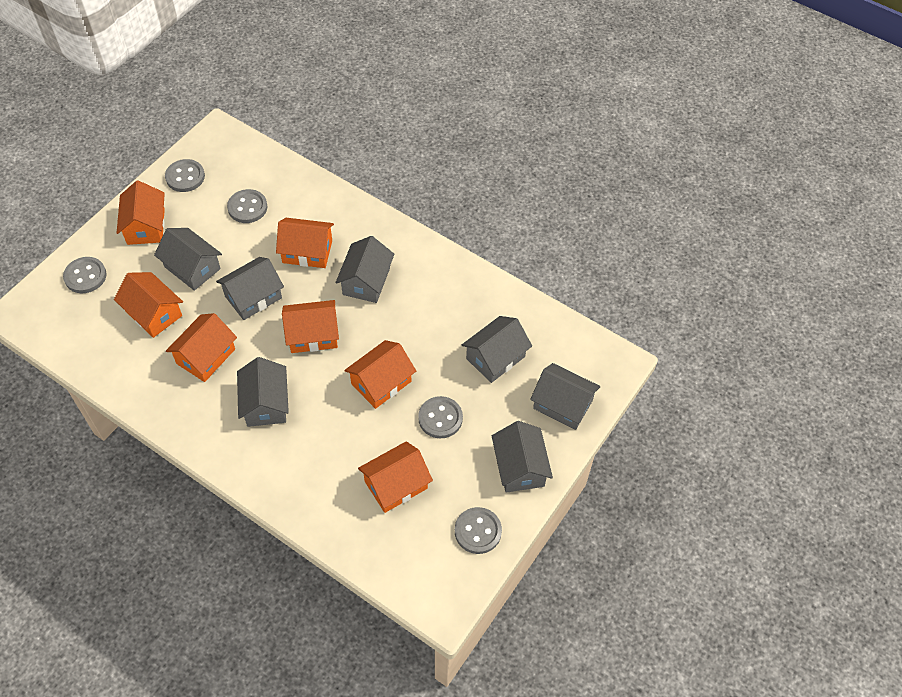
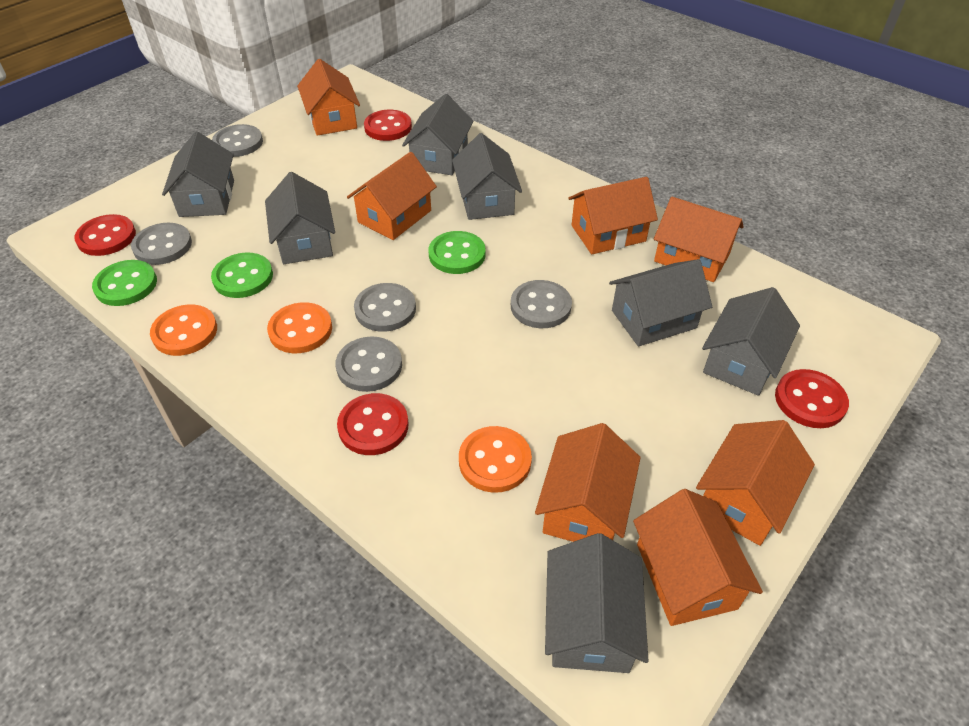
green button: none = 0 -> [92,260,157,306] [211,252,273,298] [429,231,486,274] = 3
orange button: none = 0 -> [150,305,217,356] [267,302,332,353] [459,426,532,493] = 3
red button: none = 0 -> [74,214,136,256] [337,393,409,455] [364,110,412,141] [775,369,849,428] = 4

